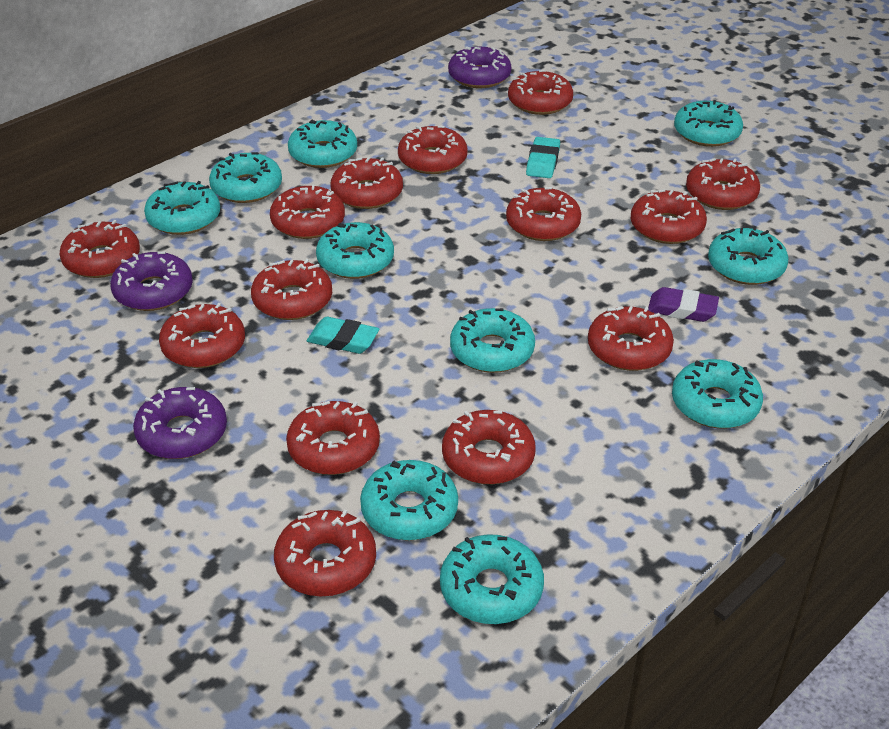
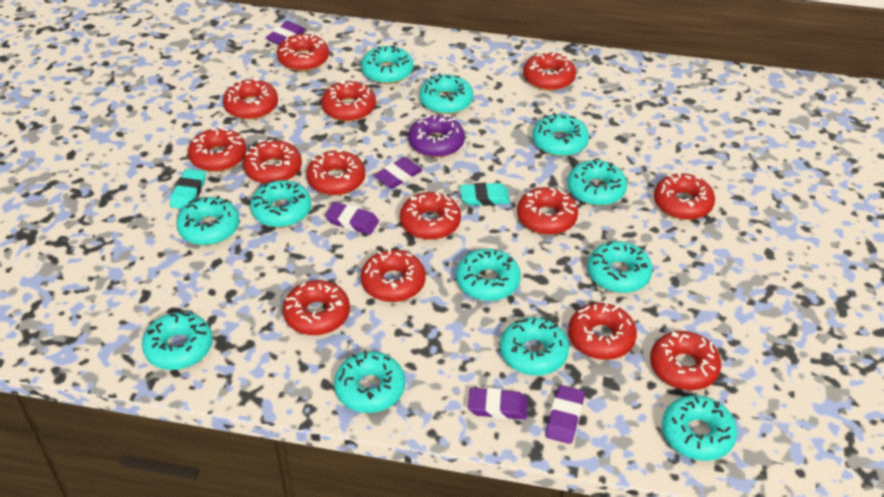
purple donut: [110,252,193,311] [133,387,227,459] [448,46,511,88] = 3 -> [408,114,465,157] = 1
purple eraser: [648,287,719,322] = 1 -> [266,21,305,45] [325,202,379,235] [374,157,423,188] [468,388,527,420] [545,385,585,444] = 5
turquoise donut: [144,181,220,235] [209,152,282,203] [288,120,357,168] [316,222,394,279] [360,460,458,540] [440,534,544,624] [450,308,535,373] [672,359,763,428] [674,100,743,147] [708,226,788,285] = 10 -> [142,311,213,370] [176,196,239,245] [250,180,312,227] [334,350,405,413] [361,45,414,84] [419,73,474,114] [456,249,521,301] [500,317,569,376] [532,112,589,157] [567,160,627,206] [587,241,653,293] [662,395,737,461] = 12

